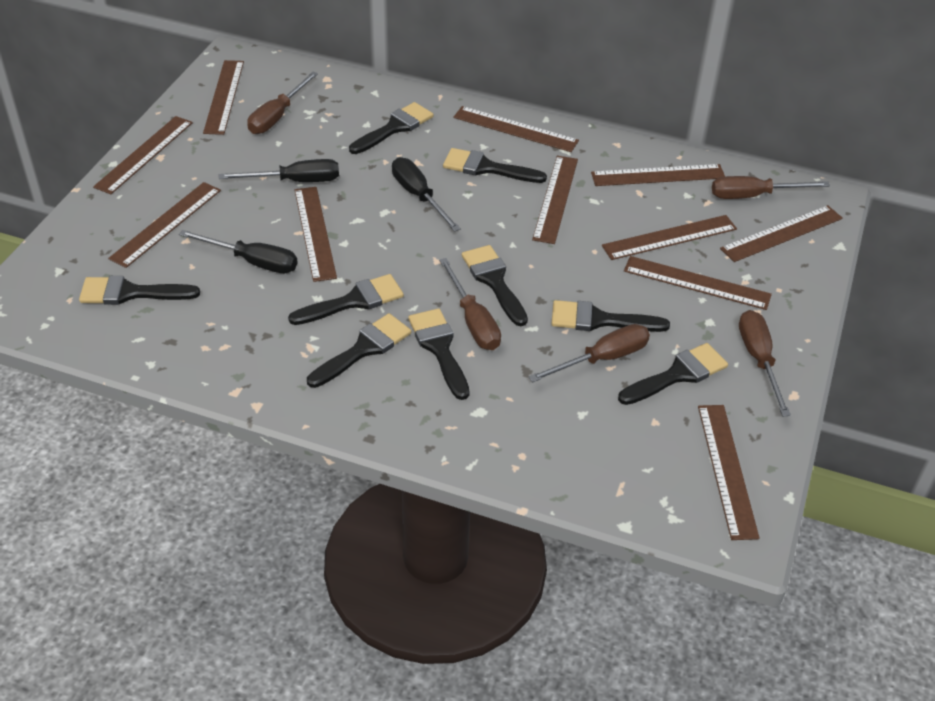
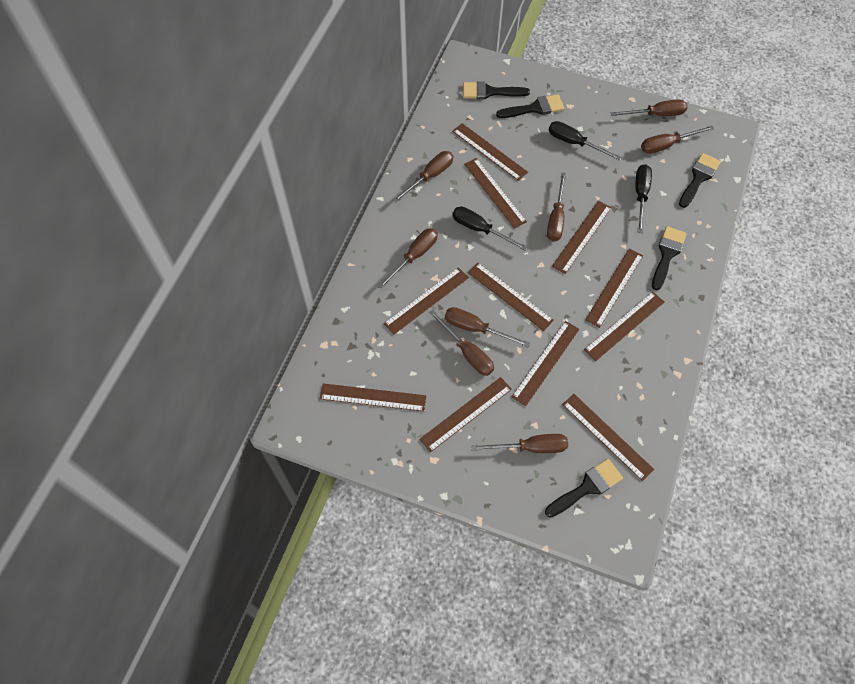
black brush: [79,276,200,305] [288,274,404,325] [307,313,411,388] [349,102,434,154] [408,308,470,400] [443,148,547,183] [462,245,528,326] [551,300,670,332] [618,343,728,405] = 9 -> [463,81,530,99] [496,95,564,118] [545,459,623,518] [652,226,687,290] [679,153,721,208] = 5
brown screwdriver: [247,72,318,134] [439,258,501,350] [528,324,650,382] [712,176,830,199] [739,310,791,416] = 5 -> [378,228,438,289] [393,151,453,203] [429,310,494,376] [445,307,530,347] [471,434,568,453] [547,172,566,241] [611,99,688,116] [641,126,714,154] = 8

